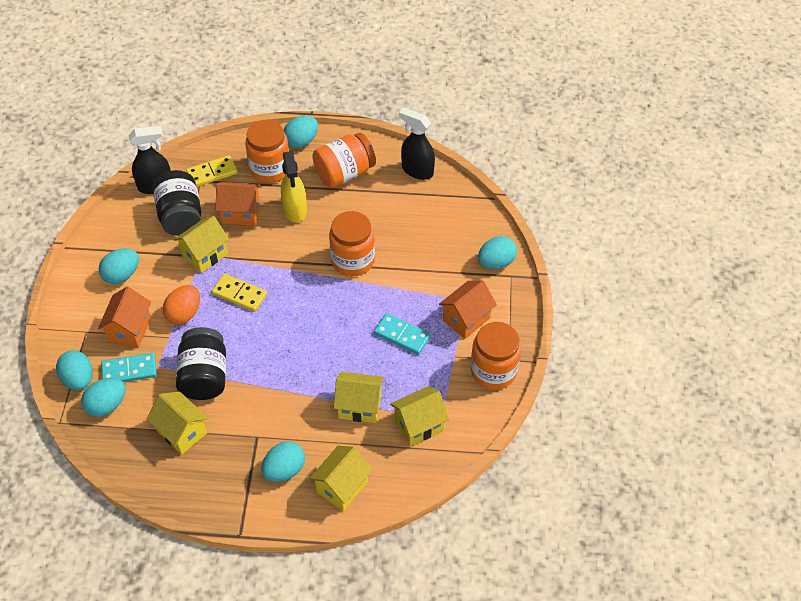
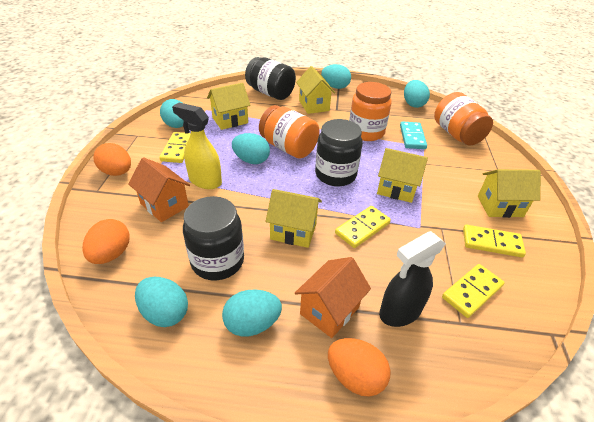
black jar: [153,170,201,236] [176,327,226,400] = 2 -> [183,196,244,280] [245,57,296,100] [315,119,363,186] = 3
black spray bottle: [128,126,171,194] [399,107,435,180] = 2 -> [379,231,446,327] = 1
orange egg: [163,285,200,324] = 1 -> [83,219,130,264] [93,143,131,176] [328,338,390,397] = 3
orange house: [98,287,151,348] [216,182,261,226] [439,280,497,339] = 3 -> [128,157,190,222] [295,257,371,338] = 2
orange jar: [245,120,289,183] [312,133,376,188] [329,211,375,276] [471,322,521,390] = 4 -> [259,105,320,159] [349,82,392,141] [434,92,493,146] = 3
turquoise domino: [101,353,157,382] [374,313,431,355] = 2 -> [400,121,427,149] = 1
yellow domino: [186,155,238,187] [212,274,267,312] = 2 -> [159,132,191,163] [335,206,391,248] [442,264,505,318] [463,225,526,258] = 4

